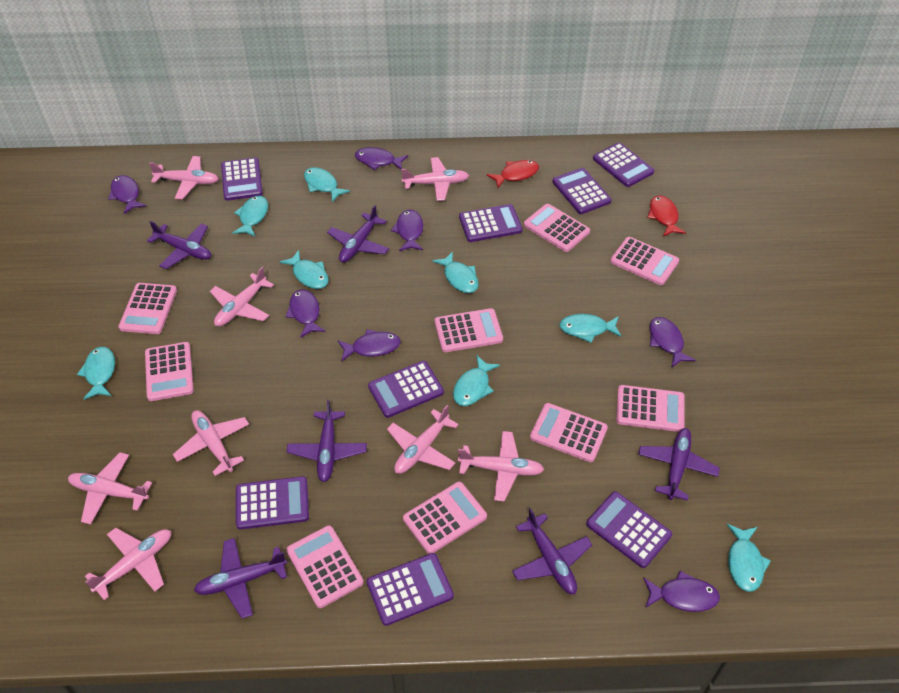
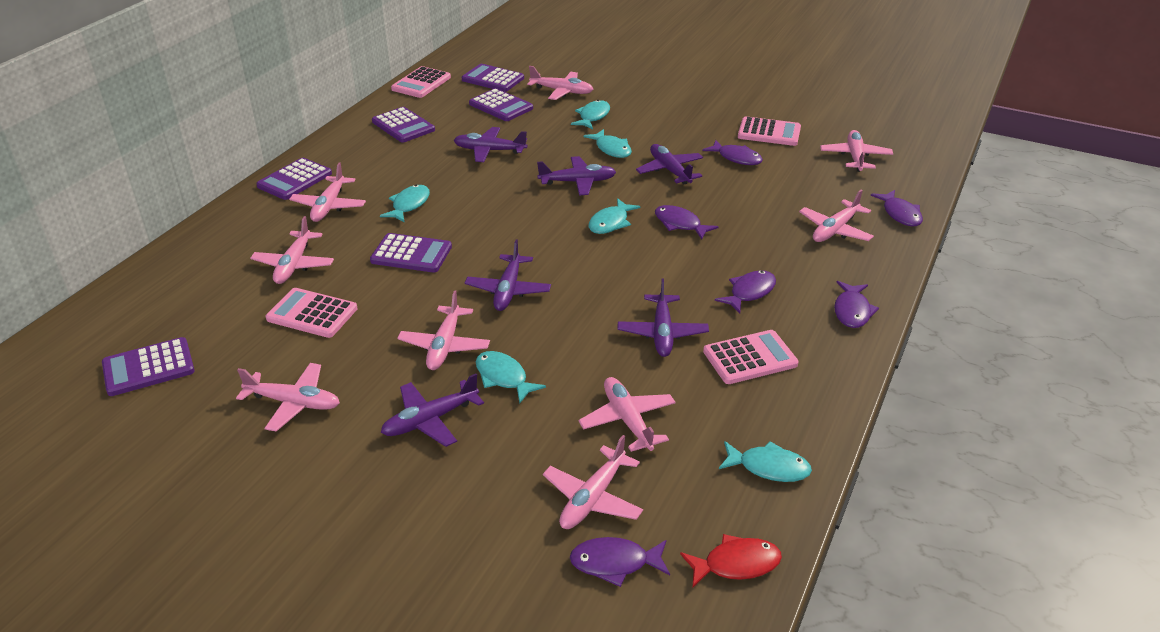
pink calculator: [118,283,177,334] [145,342,194,401] [286,525,364,608] [403,482,487,554] [435,308,503,352] [524,204,590,252] [530,403,608,462] [610,237,679,285] [616,385,685,432] = 9 -> [266,288,358,338] [391,66,451,98] [703,330,798,384] [738,116,801,146] = 4
pink plane: [68,452,152,525] [85,528,171,600] [149,156,218,199] [173,410,249,476] [210,267,274,327] [387,405,459,474] [401,157,469,201] [458,431,544,501] = 8 -> [236,363,340,431] [250,216,334,284] [289,162,366,222] [397,290,490,370] [527,66,593,100] [543,435,643,529] [579,377,676,452] [799,190,874,242] [820,130,893,172] = 9
purple calculator: [221,158,263,201] [236,476,309,529] [367,553,454,626] [368,361,444,418] [459,204,523,242] [552,168,612,214] [586,492,672,568] [593,143,654,187] = 8 -> [102,337,195,396] [256,158,332,200] [370,233,452,273] [372,107,435,143] [462,64,524,92] [469,88,533,121] = 6
purple fish: [108,175,146,214] [285,289,326,338] [338,329,401,362] [355,147,408,170] [391,210,423,251] [643,571,720,612] [650,317,696,368] = 7 -> [570,537,670,587] [655,205,719,240] [703,140,763,165] [715,270,776,313] [834,281,879,328] [871,190,923,226] = 6
red fish: [487,160,539,188] [647,195,686,236] = 2 -> [680,534,782,588] = 1
turquoise fish: [77,347,115,400] [232,196,268,237] [280,250,329,289] [304,167,350,203] [432,251,479,293] [453,356,500,406] [559,314,621,343] [727,524,771,592] = 8 -> [380,185,430,223] [476,351,546,403] [571,100,610,129] [584,129,632,158] [589,198,641,234] [719,441,812,482] = 6

